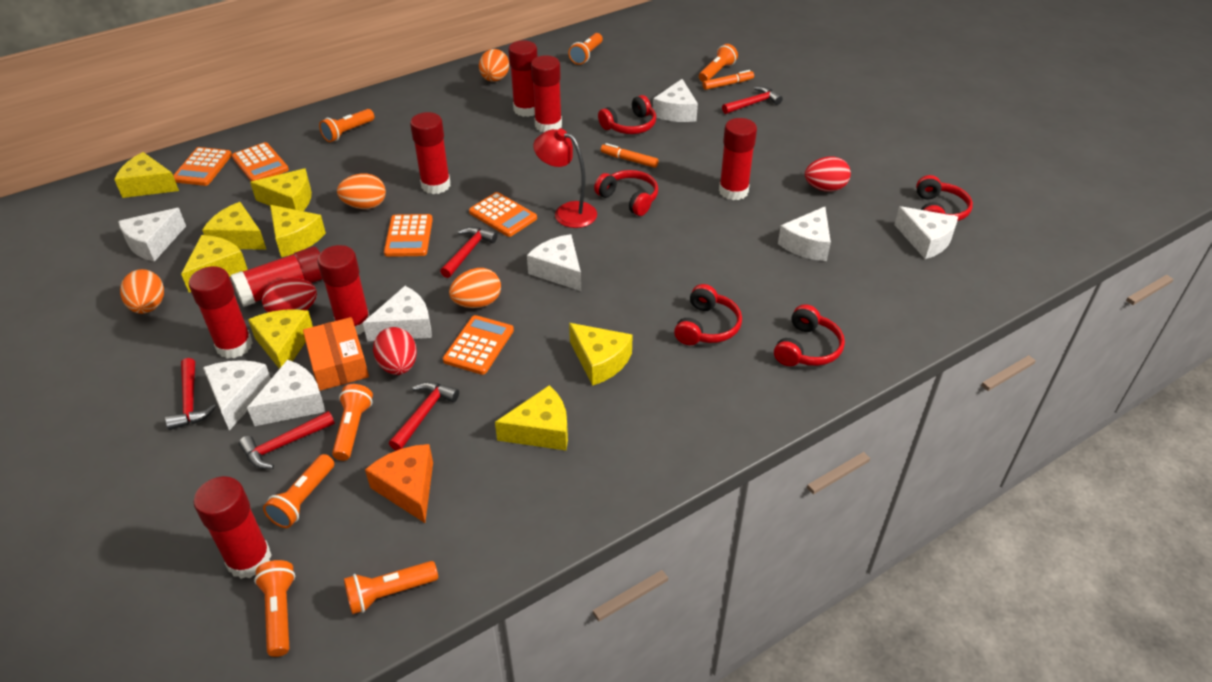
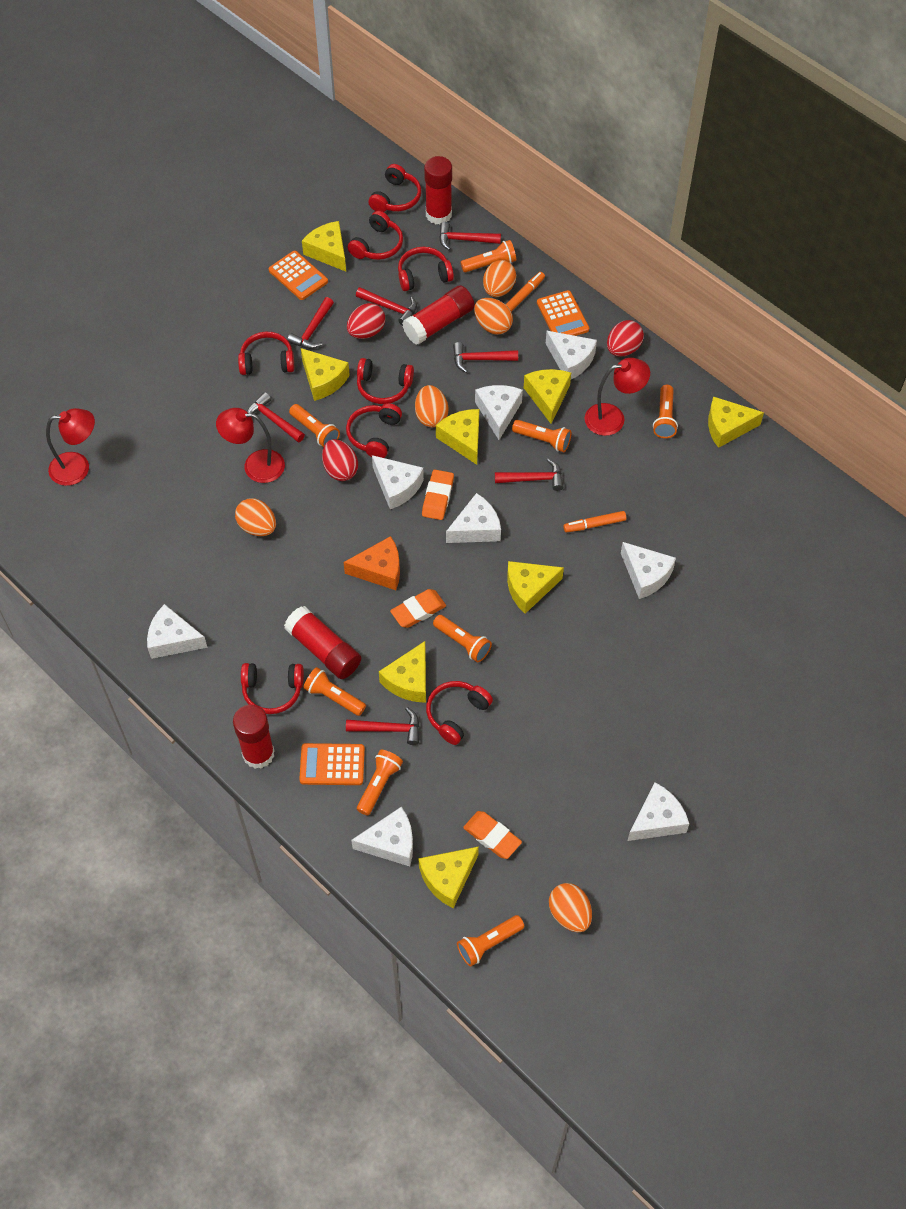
orange box: [303,317,369,391] = 1 -> none = 0
orange calculator: [173,147,232,186] [232,142,289,181] [384,214,433,257] [443,315,514,375] [469,192,537,237] = 5 -> [269,251,328,300] [299,743,365,785] [537,290,589,336] = 3
orange egg: [120,269,164,314] [337,174,386,209] [449,268,501,308] [479,49,509,82] = 4 -> [235,498,276,536] [415,385,448,427] [474,298,513,335] [483,260,516,297] [549,883,592,932] = 5
orange eraser: none = 0 -> [390,589,446,628] [422,470,454,520] [463,811,522,859] = 3
orange flashlight: [254,560,295,657] [263,454,334,528] [319,109,374,142] [332,384,373,461] [344,561,438,614] [568,33,603,65] [699,44,738,82] = 7 -> [289,404,340,447] [303,667,366,716] [357,750,403,816] [433,615,492,662] [457,915,524,966] [461,240,516,272] [512,420,571,452] [653,385,678,438] = 8
red glue stick: [189,266,253,359] [194,476,272,579] [231,247,323,307] [317,245,370,335] [410,112,450,194] [508,40,538,117] [531,55,562,132] [719,118,757,200] = 8 -> [233,705,274,769] [284,606,361,679] [402,285,475,345] [424,156,452,224] = 4
red hammer: [165,358,216,430] [239,411,335,469] [389,382,459,451] [440,227,498,278] [722,87,783,114] = 5 -> [247,392,305,442] [287,297,334,349] [346,707,419,745] [356,287,417,326] [439,222,501,251] [453,342,518,373] [495,458,563,491] = 7
red headphones: [594,170,658,216] [598,95,656,134] [674,284,742,345] [774,304,845,366] [916,175,973,221] = 5 -> [238,332,294,375] [241,663,304,714] [346,403,402,458] [348,211,403,260] [357,358,414,404] [368,164,421,212] [398,247,454,291] [426,681,493,745] = 8
red lamp: [533,129,597,228] = 1 -> [46,408,95,486] [216,408,285,483] [585,358,650,436] = 3

